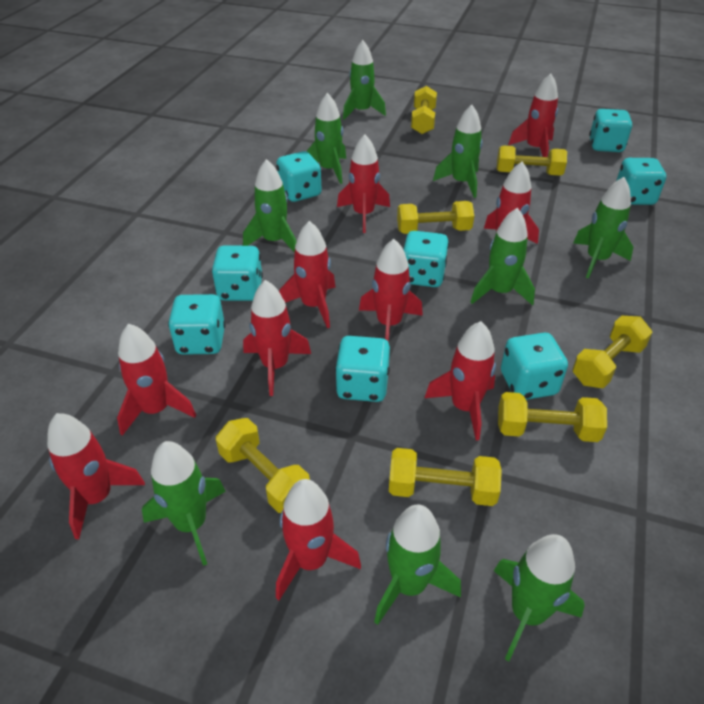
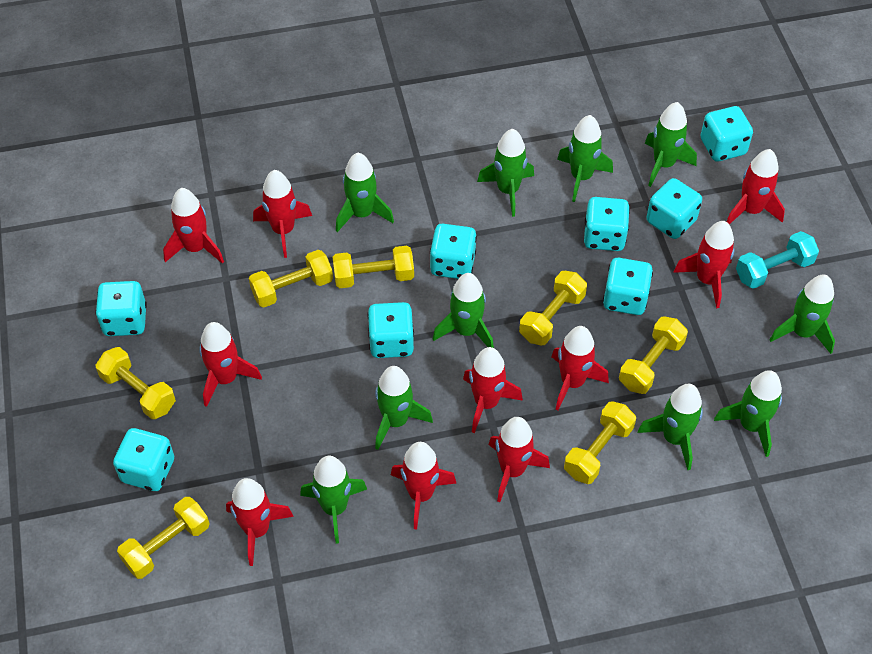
green rocket: [142,441,226,566] [243,159,296,253] [306,93,346,184] [343,40,386,120] [374,504,461,625] [433,105,483,198] [471,208,535,305] [494,534,585,661] [573,177,633,279] = 9 -> [300,456,367,544] [336,153,394,232] [375,366,433,450] [433,273,494,348] [477,129,534,217] [557,115,613,202] [638,384,703,470] [645,102,697,187] [714,370,782,457] [770,275,835,354] = 10
turquoise dumbbell: none = 0 -> [736,231,819,289] = 1

